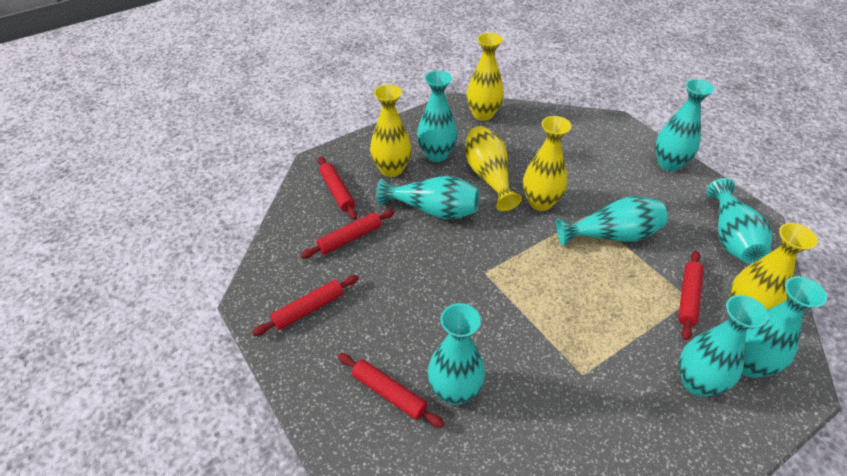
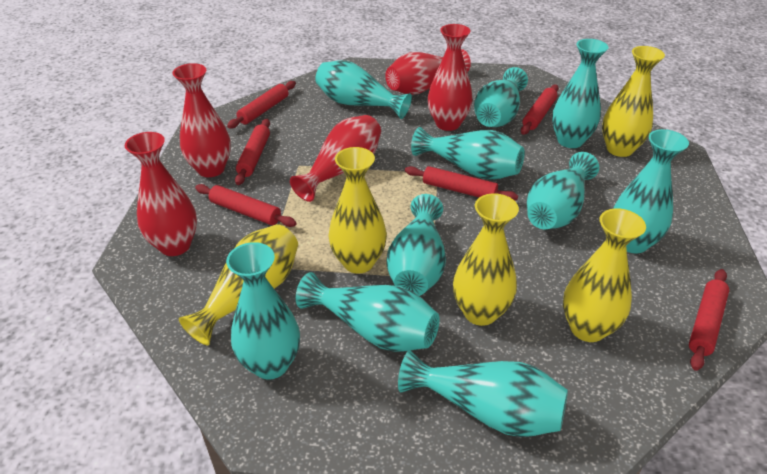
red rolling pin: [252,275,359,336] [301,209,395,258] [318,156,357,220] [338,353,444,428] [678,251,704,341] = 5 -> [195,184,296,227] [227,81,296,128] [235,119,270,185] [405,166,518,201] [521,84,558,135] [689,269,729,371] = 6
red vase: none = 0 -> [125,132,197,256] [173,63,231,177] [290,115,381,202] [385,49,471,95] [428,24,473,131] = 5
turquoise vase: [376,176,479,220] [417,70,457,162] [428,303,485,405] [556,196,668,246] [655,79,715,171] [679,295,768,397] [707,178,772,264] [742,276,827,378] = 8 -> [226,242,300,379] [296,272,440,352] [315,60,412,119] [386,194,446,296] [398,350,568,437] [411,127,525,180] [474,67,528,127] [527,152,599,229] [552,39,608,148] [613,129,689,254] = 10

